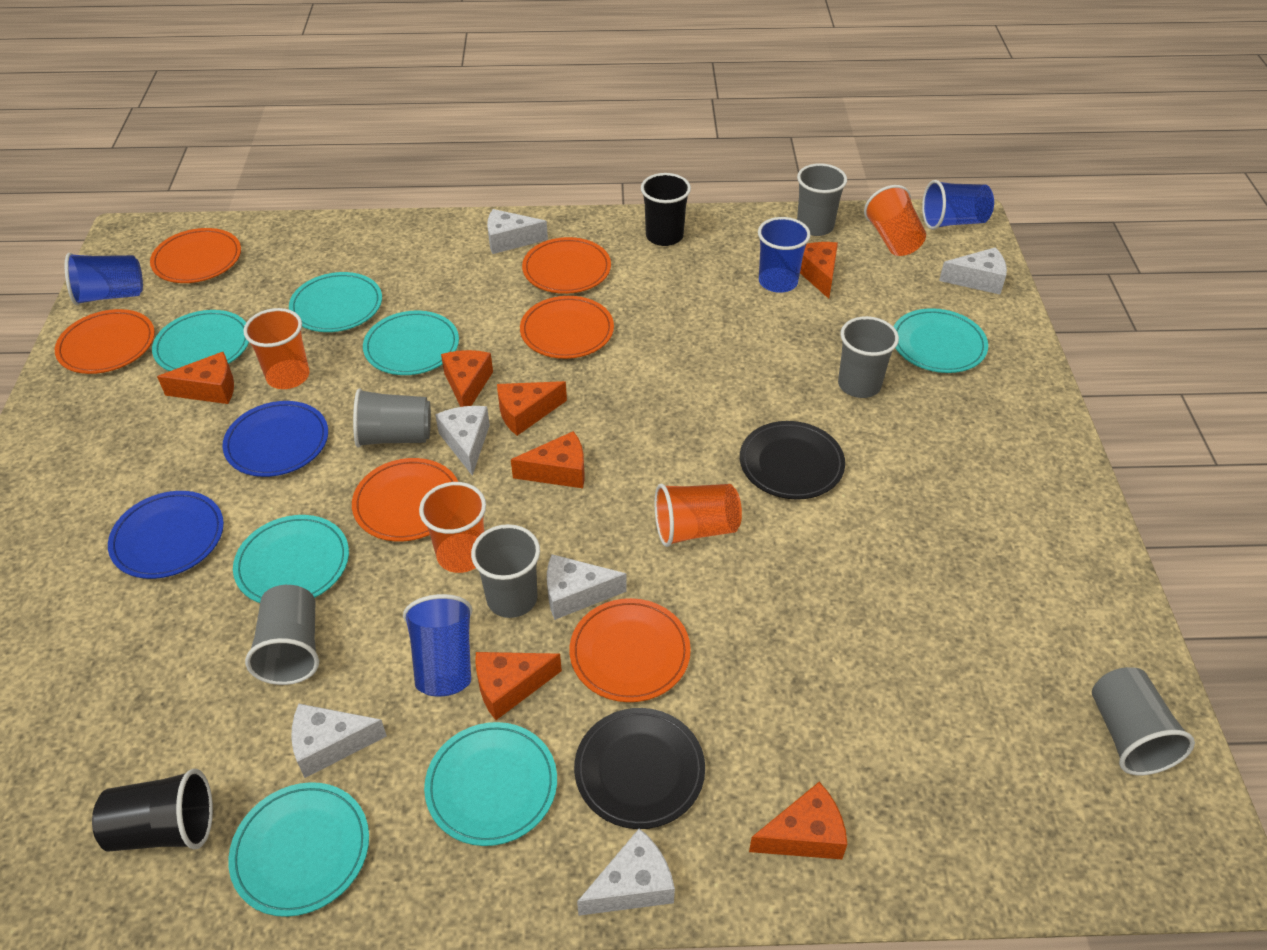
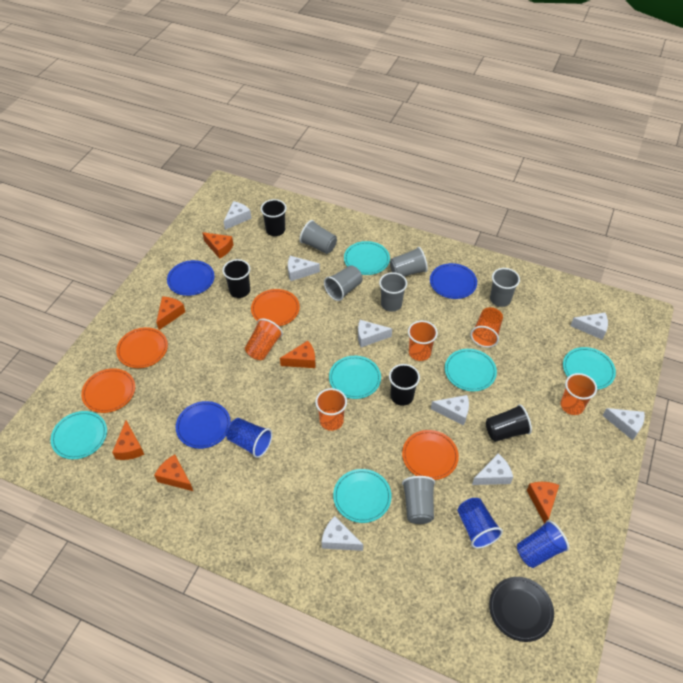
black cup: [92,769,213,852] [641,173,691,246] = 2 -> [222,259,250,298] [261,199,286,236] [389,364,420,406] [486,404,532,442] = 4
black plate: [574,708,705,829] [740,421,845,500] = 2 -> [489,577,554,642] = 1
blue cup: [65,253,143,305] [403,594,472,697] [758,217,811,293] [922,180,994,230] = 4 -> [226,418,273,458] [458,498,503,549] [517,520,569,568] = 3
blue plate: [108,491,224,579] [222,401,328,477] = 2 -> [167,260,215,296] [176,401,231,449] [430,263,477,299] = 3
orange cheese: [157,352,234,404] [441,350,493,407] [475,652,562,720] [497,381,567,436] [511,431,585,488] [749,782,847,859] [800,242,838,299] = 7 -> [112,420,144,460] [154,455,193,491] [156,296,185,330] [202,232,233,259] [280,341,315,368] [527,482,559,524] = 6
orange cup: [243,308,310,389] [419,482,486,573] [655,484,742,547] [864,185,926,256] = 4 -> [245,318,283,360] [315,388,347,431] [408,320,438,361] [470,307,503,348] [561,373,597,415] = 5
orange plate: [55,309,155,374] [150,228,241,283] [352,458,458,541] [520,296,614,359] [522,237,611,294] [569,598,691,702] = 6 -> [81,368,135,413] [116,327,168,368] [251,289,300,326] [402,430,459,480] = 4
turquoise plate: [152,310,249,371] [228,782,369,917] [233,515,349,603] [289,272,382,332] [363,311,459,375] [424,722,557,846] [894,308,988,373] = 7 -> [51,411,107,459] [329,356,381,399] [333,469,392,523] [344,241,390,275] [445,349,497,391] [563,347,616,390] = 6
white cheese: [291,704,387,778] [435,406,490,476] [487,209,548,254] [547,554,627,620] [577,828,675,916] [939,247,1007,294] = 6 -> [224,201,251,230] [288,256,320,281] [321,516,363,551] [358,320,392,347] [431,395,469,425] [472,453,513,485] [570,312,608,340] [603,408,645,440] = 8

